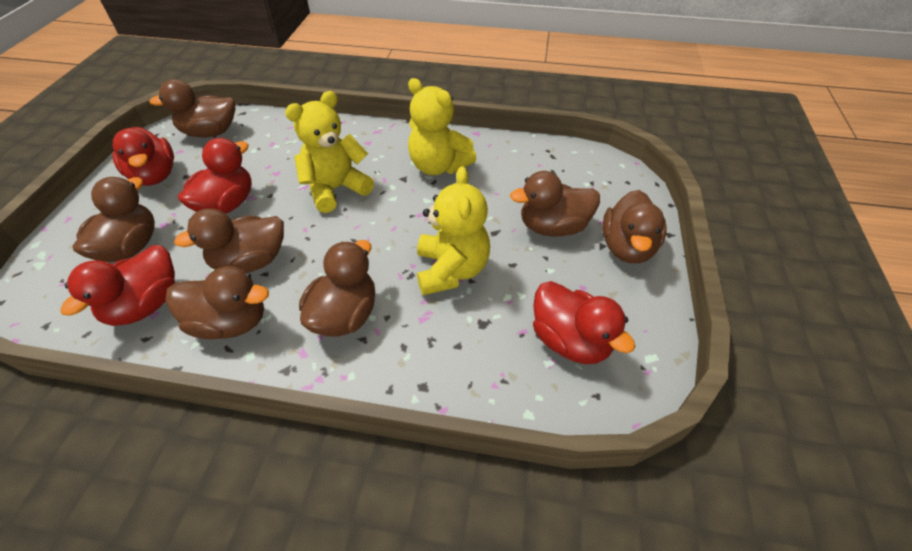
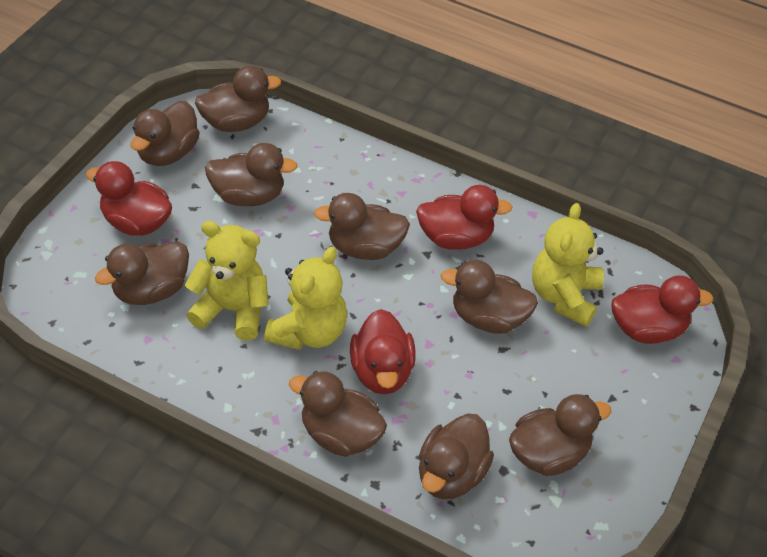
brown duck: [73,177,155,262] [149,79,235,138] [165,266,269,339] [174,208,284,273] [299,240,375,336] [510,171,600,237] [602,190,667,263] = 7 -> [95,241,189,305] [130,101,200,166] [195,66,281,132] [205,143,298,206] [289,371,387,457] [314,193,410,260] [419,414,494,499] [441,260,538,334] [509,394,612,476] = 9

